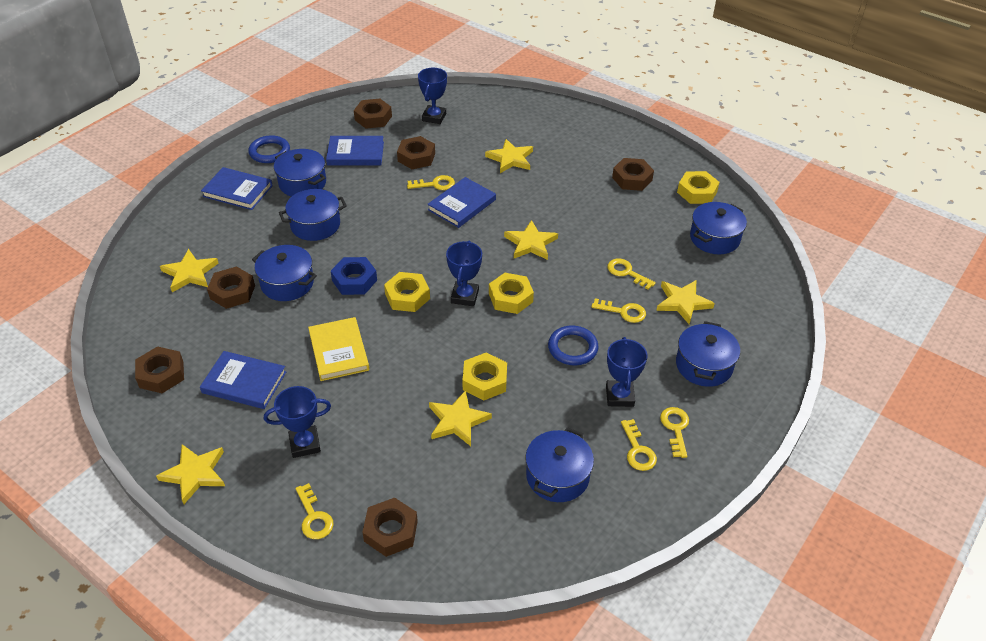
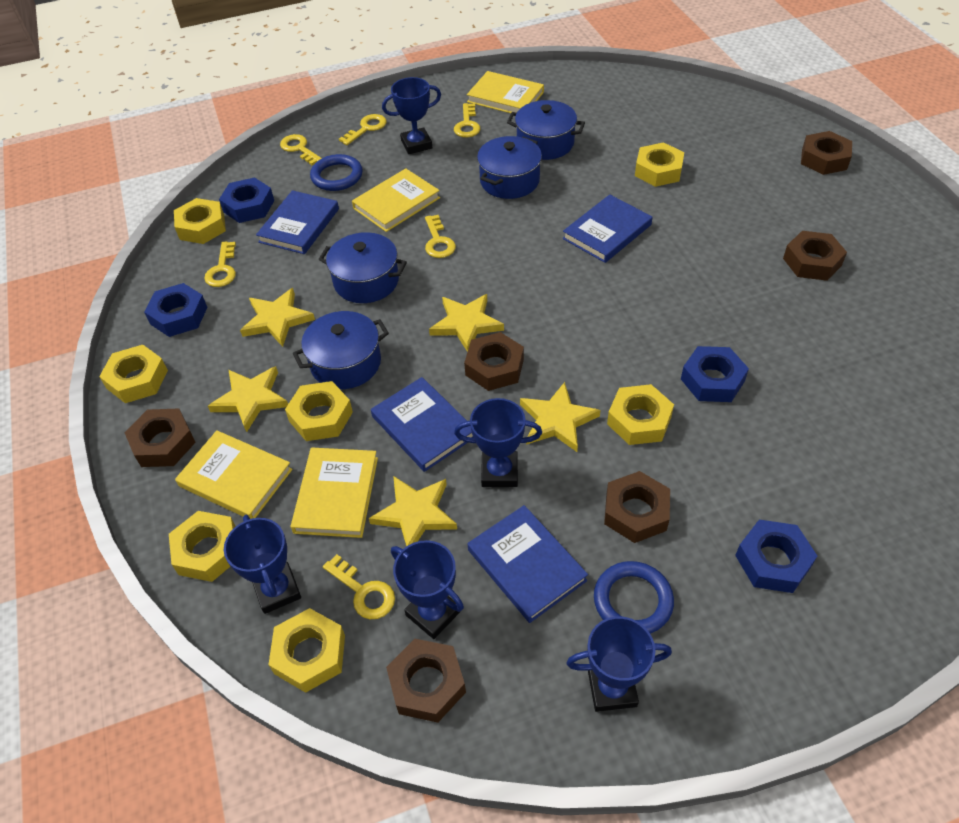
blue nut: [331,257,377,295] = 1 -> [144,283,208,337] [219,177,274,223] [681,346,749,402] [735,520,817,593] = 4
blue pot: [252,245,317,301] [274,149,326,197] [279,189,347,241] [525,427,594,502] [676,321,740,387] [690,202,747,254] = 6 -> [293,311,389,389] [319,232,407,303] [477,136,542,199] [507,100,585,160] = 4
blue trophy: [264,386,331,458] [418,68,447,124] [446,241,482,306] [606,337,647,407] = 4 -> [224,515,301,614] [382,77,441,154] [391,540,464,639] [454,398,542,487] [567,616,672,712] = 5
yellow book: [308,317,369,381] = 1 -> [175,430,293,519] [291,448,378,538] [352,168,440,232] [467,71,544,113] = 4
yellow nut: [384,272,430,312] [462,352,507,401] [489,273,534,314] [677,171,720,204] = 4 -> [99,345,168,403] [169,511,236,582] [174,198,226,244] [268,608,345,693] [285,381,353,441] [607,384,674,445] [635,142,684,187] = 7
yellow star: [156,444,225,504] [160,249,219,292] [429,390,492,446] [485,139,533,173] [504,220,558,260] [656,280,715,324] = 6 -> [208,366,288,432] [240,288,315,347] [369,476,457,547] [429,294,504,352] [520,382,601,452] = 5

